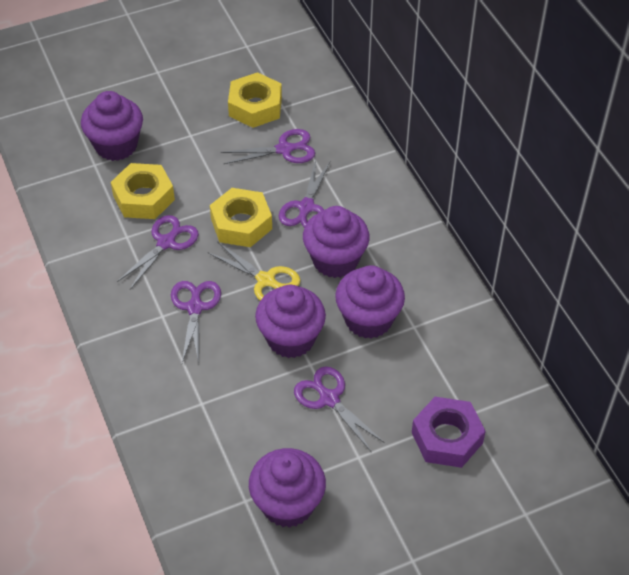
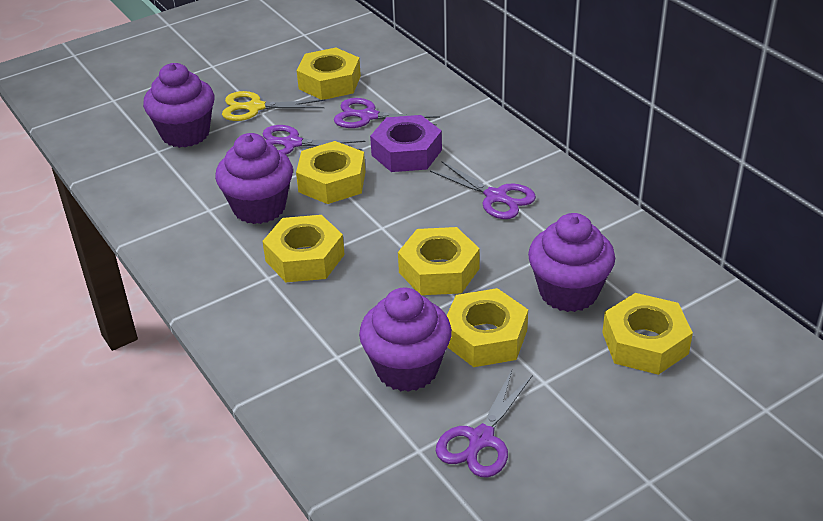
purple cupcake: [81,91,143,161] [249,448,326,528] [255,285,326,358] [303,206,370,278] [335,265,405,339] = 5 -> [143,63,214,148] [215,133,293,224] [359,288,452,392] [528,213,615,312] = 4
purple scissors: [117,215,199,290] [171,281,221,363] [221,129,315,164] [279,160,331,228] [294,366,385,451] = 5 -> [263,125,366,155] [334,98,440,128] [430,161,536,219] [436,370,533,478] = 4
yellow nut: [111,163,175,219] [210,188,272,247] [228,72,282,128] = 3 -> [262,215,345,282] [296,141,366,204] [297,48,361,100] [398,227,480,295] [447,288,528,367] [602,293,693,375] = 6

